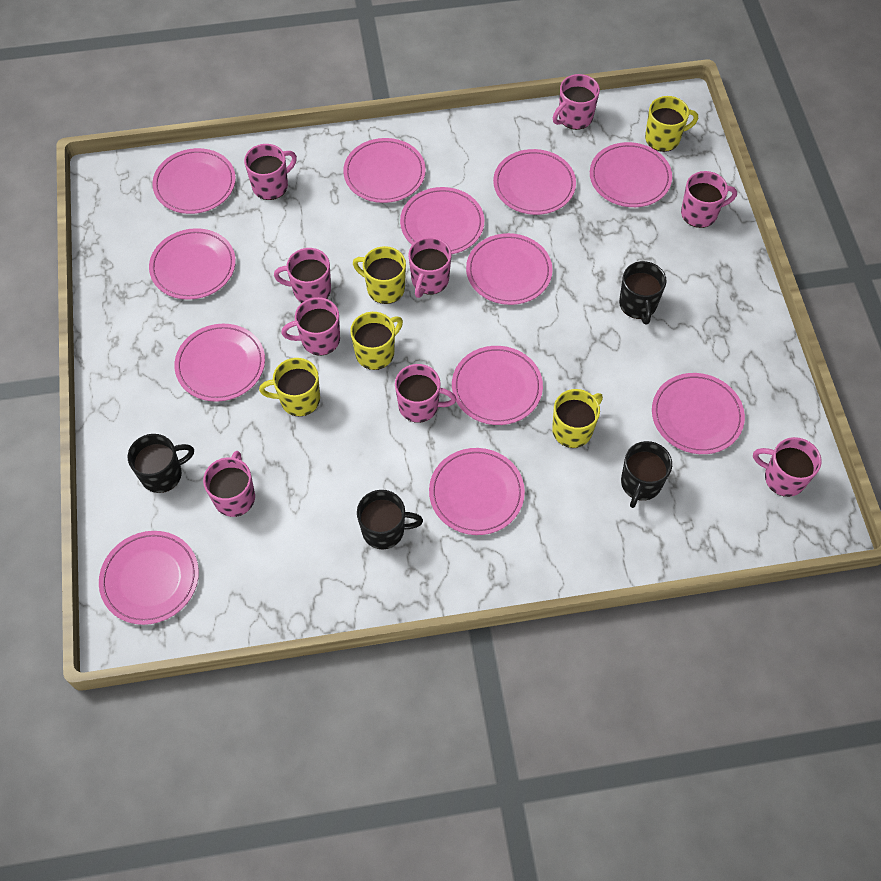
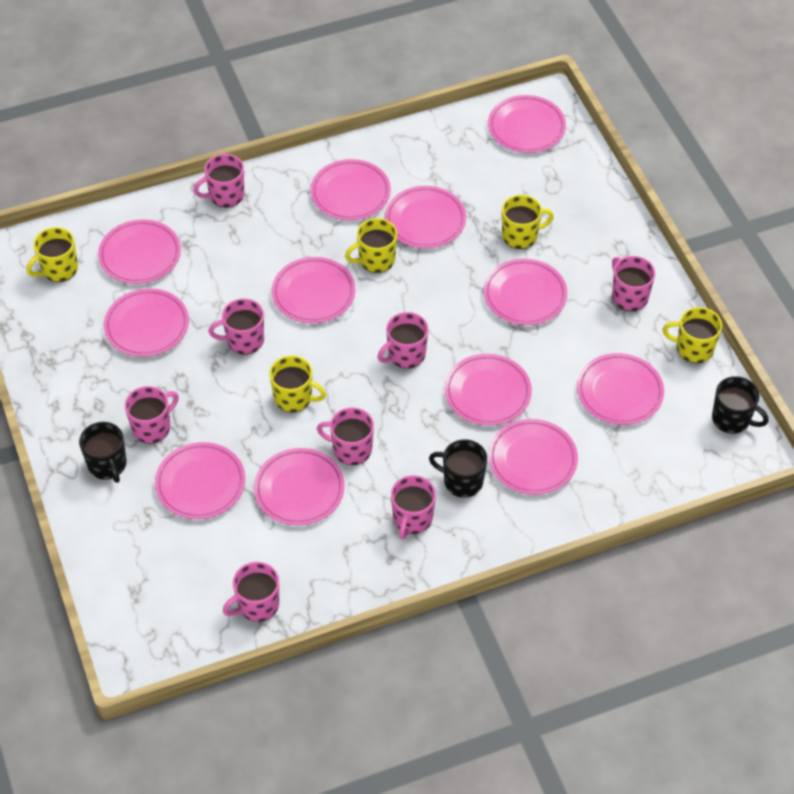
black mug: [128,434,194,493] [357,490,423,549] [619,261,667,325] [621,441,672,508] = 4 -> [79,422,127,483] [429,439,487,498] [712,376,769,434] = 3
pink mug: [203,451,255,517] [244,144,297,200] [274,248,331,303] [281,297,340,356] [395,364,456,423] [408,237,452,298] [553,74,600,130] [681,171,737,228] [753,437,822,497] = 9 -> [125,386,179,444] [194,154,244,207] [208,298,264,354] [223,562,279,622] [317,407,374,465] [377,312,428,368] [391,475,436,540] [612,256,655,311] = 8

